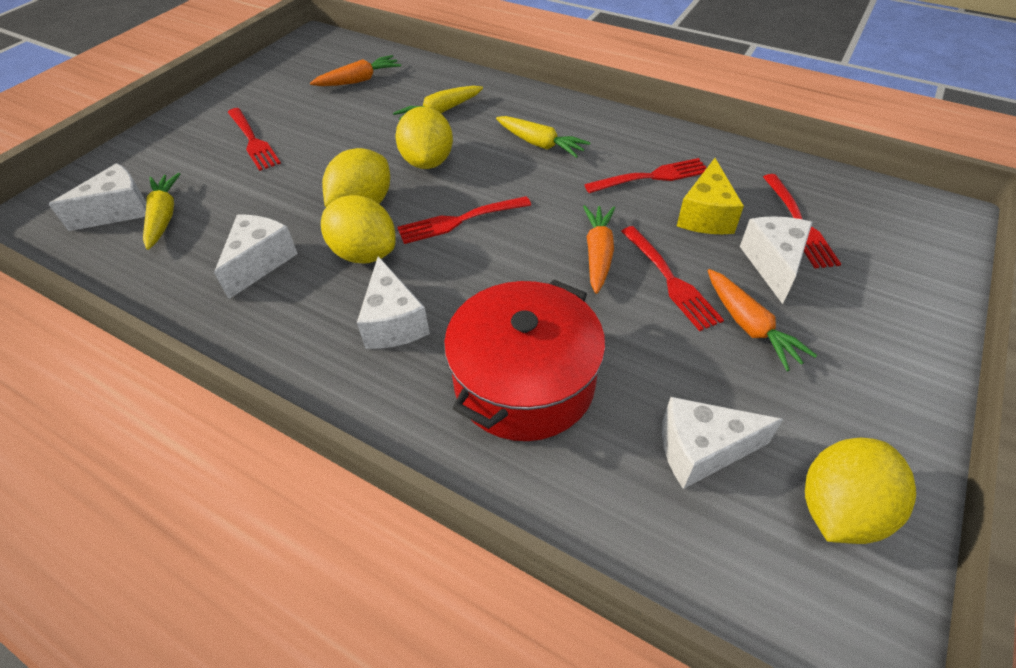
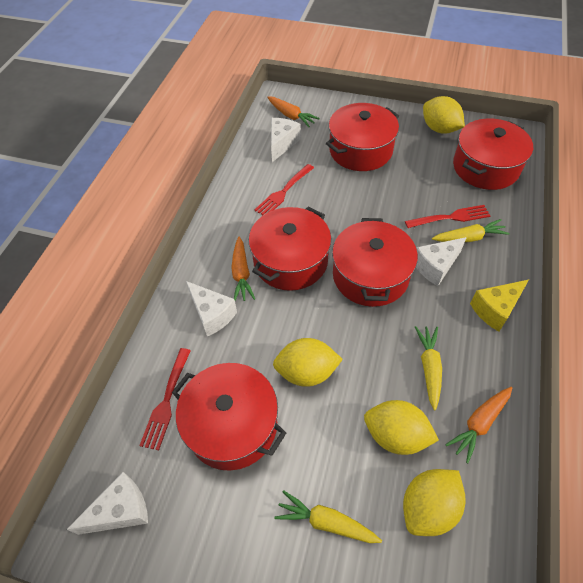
red fork: [228,108,281,171] [397,196,531,244] [584,158,706,193] [621,226,724,331] [763,174,841,269] = 5 -> [139,348,191,451] [254,164,314,215] [405,205,490,228] = 3
red pot: [444,279,606,441] = 1 -> [172,363,286,471] [249,207,331,291] [326,103,399,171] [332,218,418,307] [453,118,533,190] = 5
white cheese: [49,163,146,231] [214,215,298,299] [357,256,430,349] [662,397,783,489] [740,216,812,304] = 5 -> [66,472,148,535] [186,281,237,336] [271,118,301,162] [416,237,467,286] = 4

